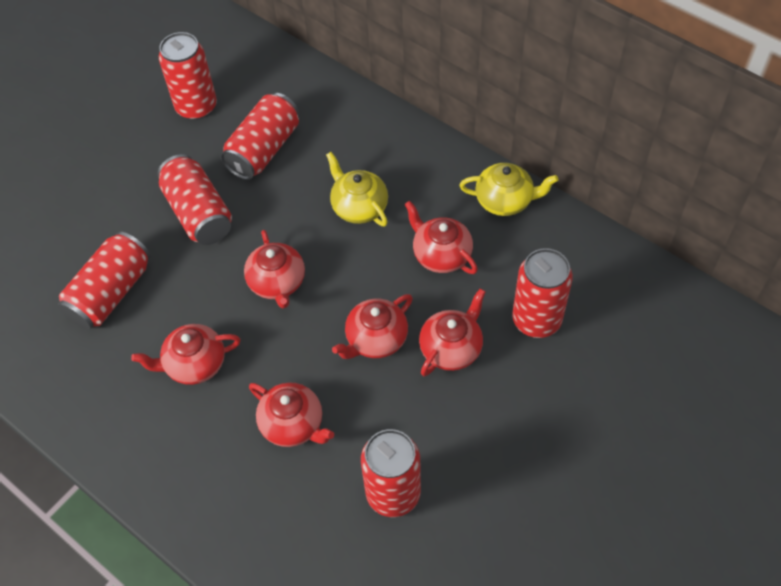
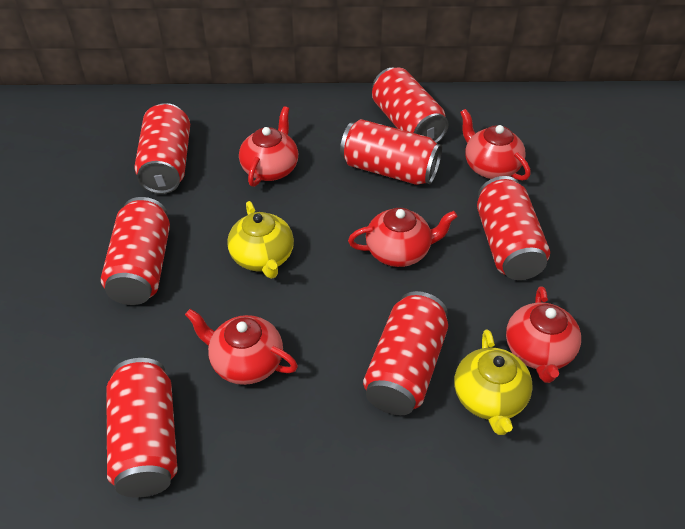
red can: [57,231,151,330] [157,154,232,245] [159,32,217,120] [220,93,299,180] [361,429,421,517] [512,248,573,338] = 6 -> [101,197,170,305] [106,358,178,498] [135,103,190,194] [340,119,442,185] [363,291,448,415] [372,67,449,143] [477,176,550,280] = 7
red teapot: [131,324,241,385] [244,230,305,308] [249,383,334,447] [332,294,413,359] [404,201,478,274] [419,289,486,376] = 6 -> [185,309,298,385] [239,106,298,187] [348,208,458,267] [460,109,531,181] [506,286,581,383] = 5

